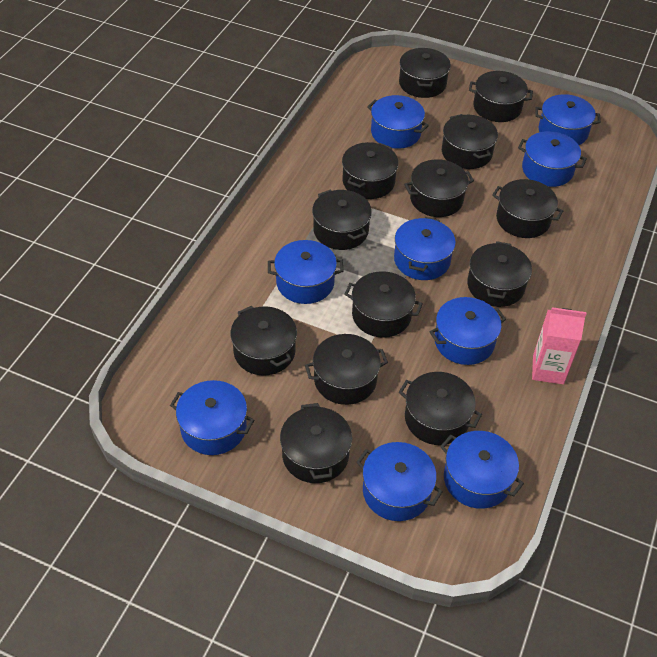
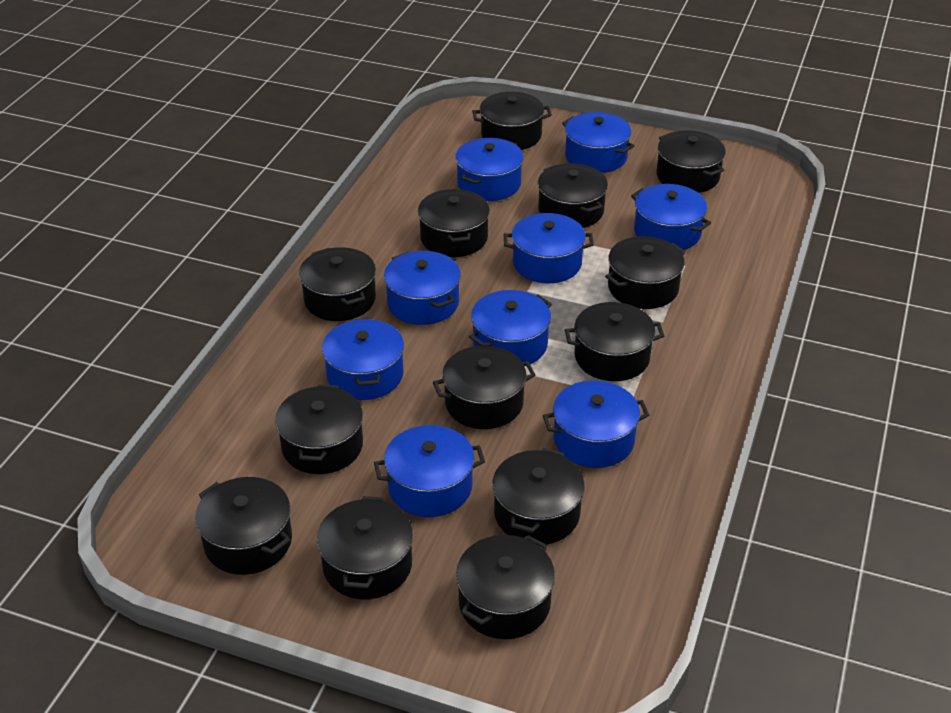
pink carton: [532,307,587,384] = 1 -> none = 0

